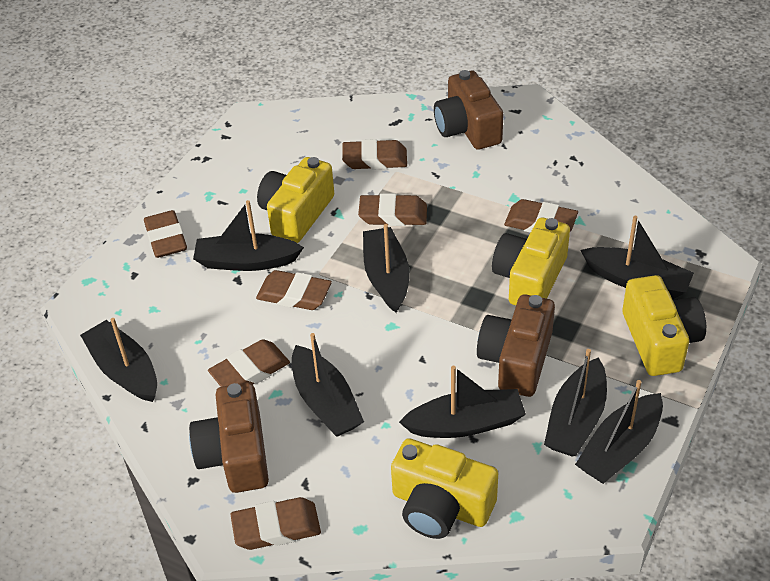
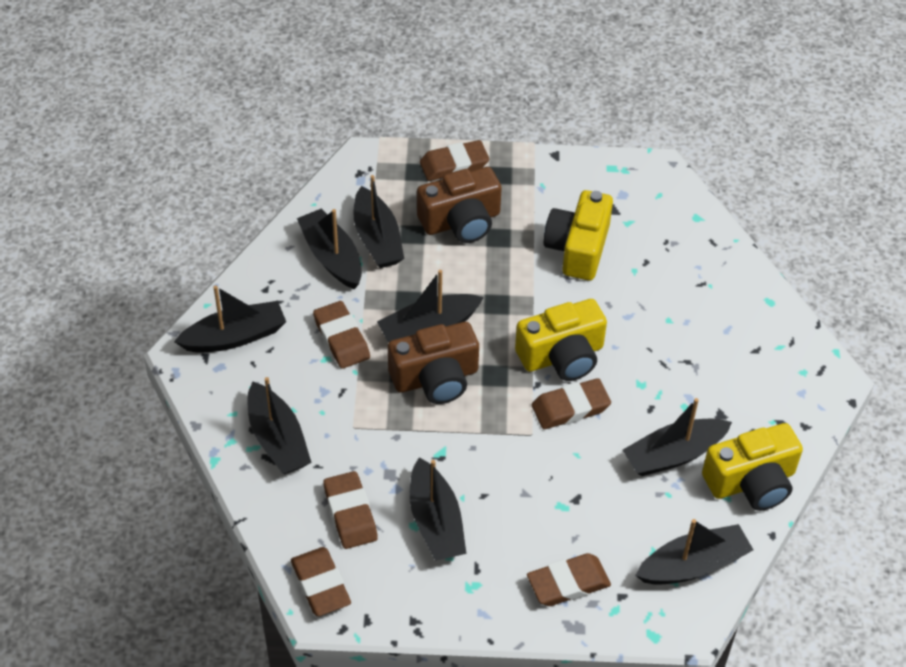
brown camera: [189,382,269,493] [434,70,504,150] [477,294,555,397] = 3 -> [388,322,479,404] [417,167,502,243] = 2
brown eraser: [144,210,187,258] [208,339,290,387] [230,497,321,550] [256,270,332,310] [342,139,407,169] [358,194,427,226] [504,199,578,233] = 7 -> [291,547,351,616] [313,301,370,369] [323,471,378,549] [420,140,489,181] [527,553,611,606] [532,378,611,429] = 6
yellow camera: [257,157,334,243] [391,438,498,539] [492,217,570,305] [622,275,706,376] = 4 -> [515,299,607,381] [544,190,613,281] [702,423,803,511] = 3

